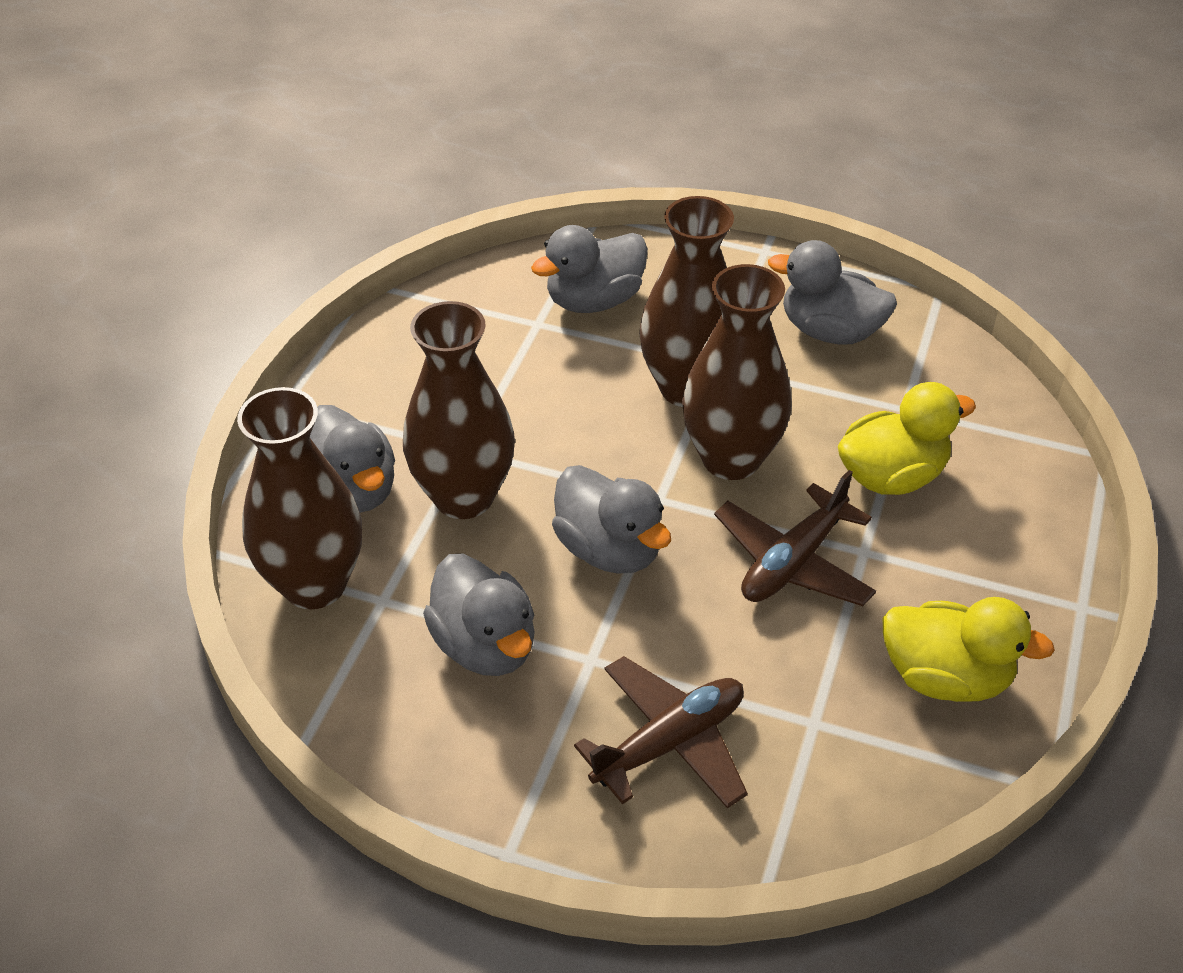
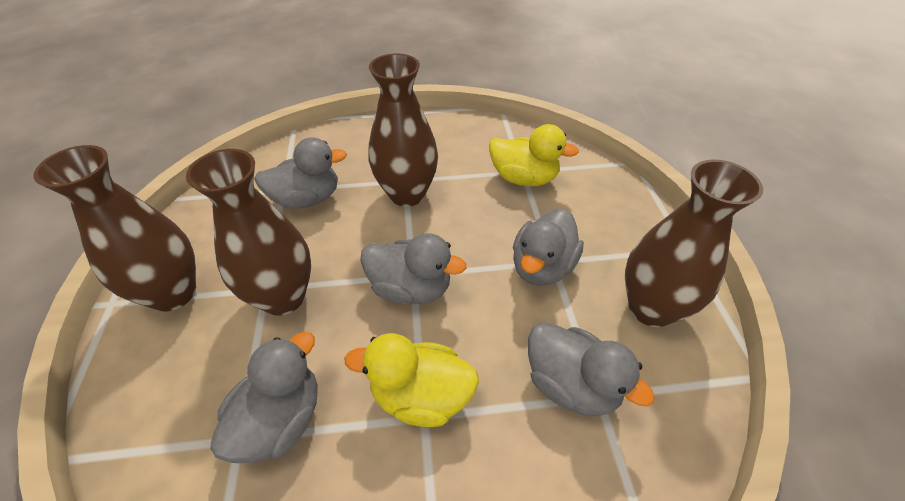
brown plane: [574,656,748,808] [714,470,876,606] = 2 -> none = 0

